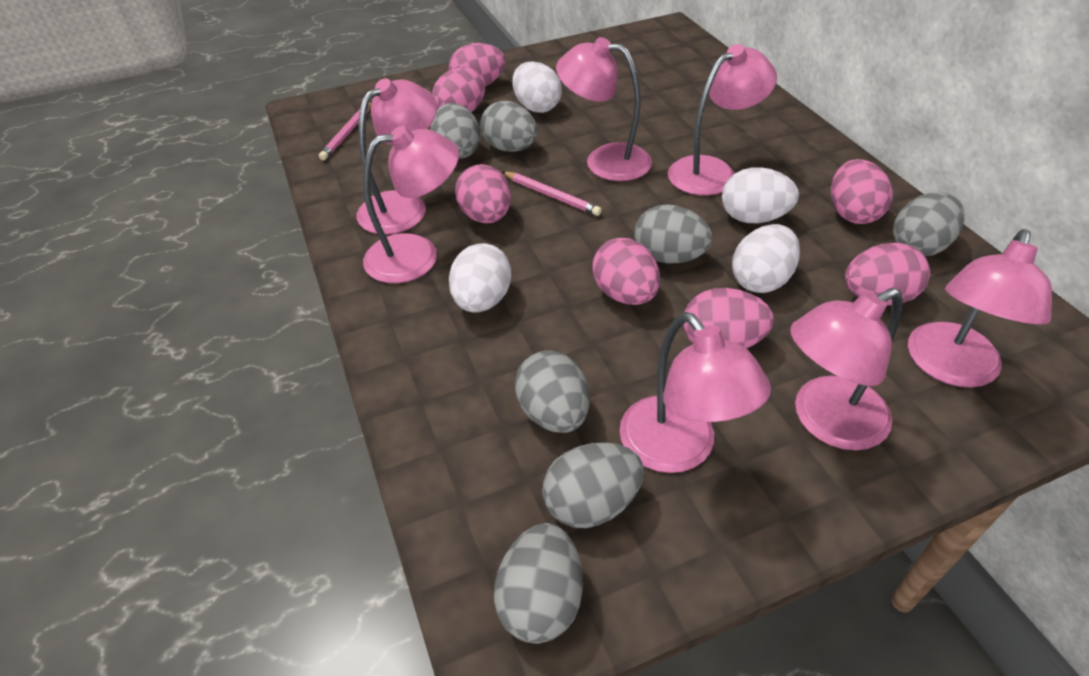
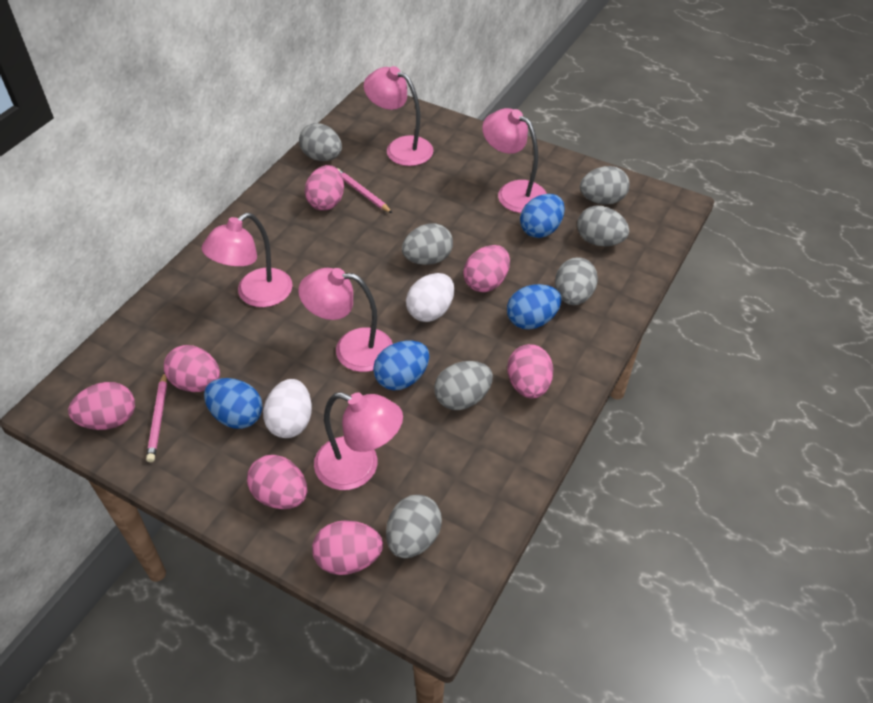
blue egg: none = 0 -> [204,378,263,429] [373,341,429,390] [507,284,561,330] [520,194,565,238] = 4
pink lamp: [357,78,437,235] [363,126,459,283] [556,37,652,181] [619,312,771,473] [668,44,777,195] [790,288,903,451] [908,229,1052,388] = 7 -> [201,213,293,307] [298,268,393,372] [314,392,403,490] [364,66,434,166] [482,108,547,213] = 5
white egg: [449,243,511,313] [513,61,562,113] [722,167,799,223] [732,224,800,293] = 4 -> [263,379,312,438] [406,273,454,322] = 2

